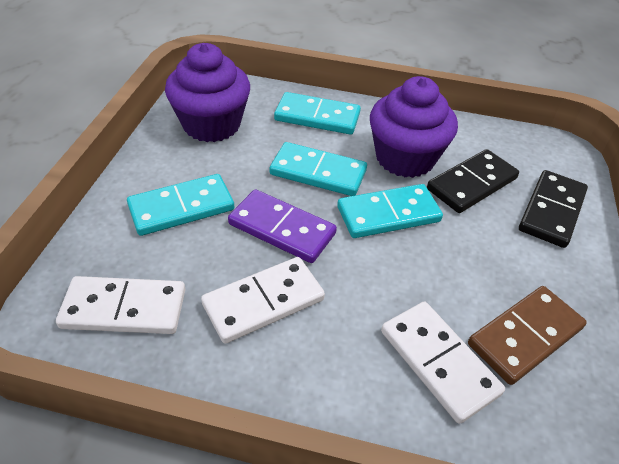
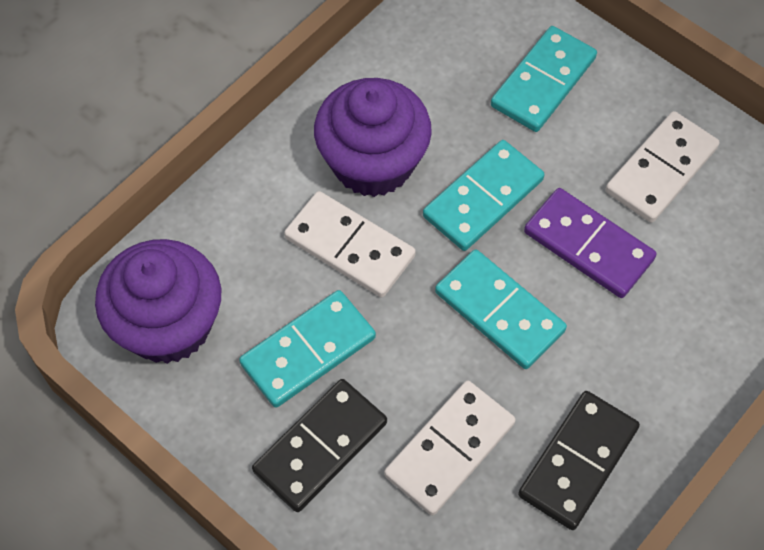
brown domino: [468,286,587,385] = 1 -> none = 0

